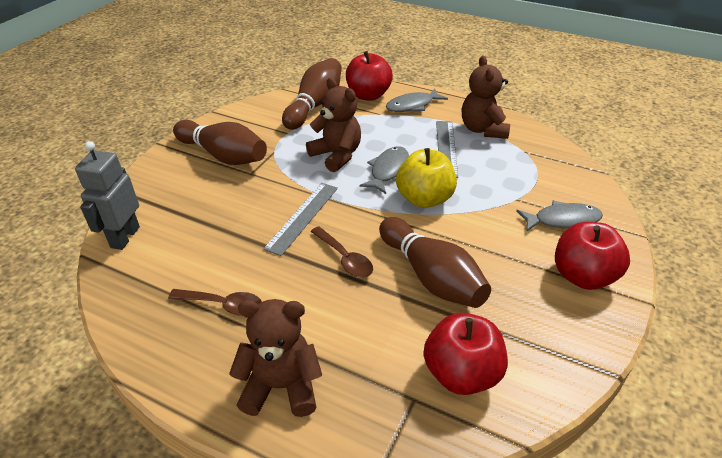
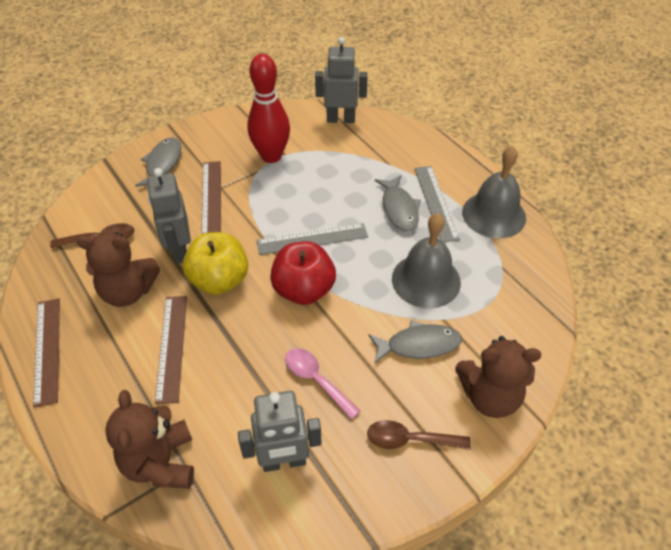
brown bowling pin: [173,120,267,165] [282,58,342,130] [379,217,491,308] = 3 -> none = 0
brown ruler: none = 0 -> [33,299,60,408] [155,296,187,404] [201,161,221,234] = 3
grey bell: none = 0 -> [392,213,461,308] [462,146,526,238] = 2
grey robot: [75,141,140,250] = 1 -> [147,168,191,264] [238,391,322,472] [315,37,368,123] = 3
pink spoon: none = 0 -> [285,348,360,419] = 1
red apple: [346,51,393,101] [423,313,508,395] [555,222,630,290] = 3 -> [270,241,336,305] = 1
red bowling pin: none = 0 -> [247,54,290,163] = 1

